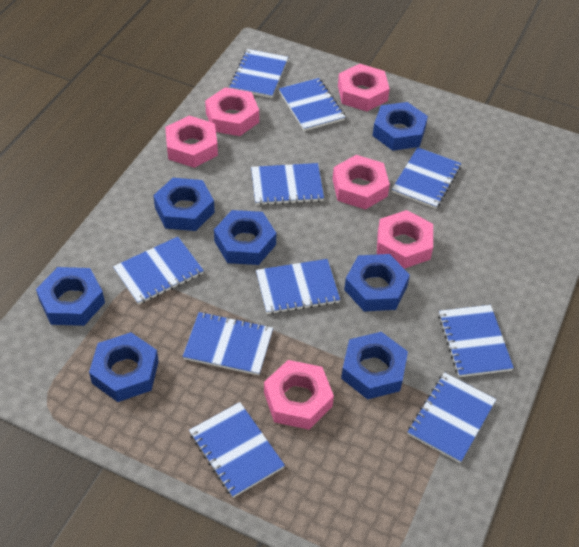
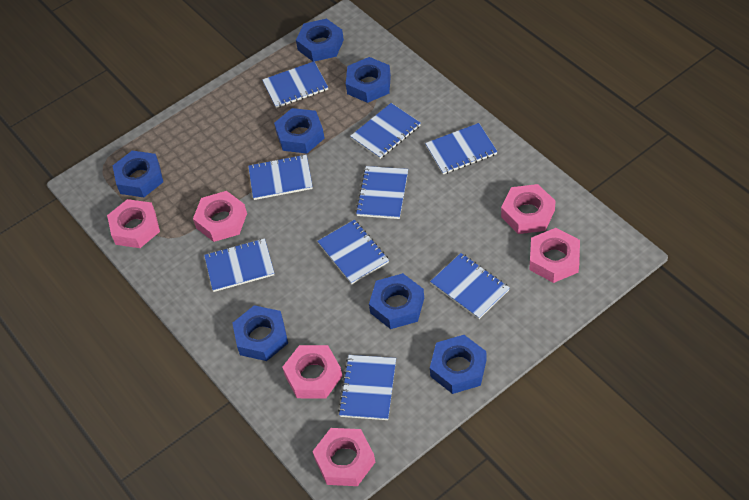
blue notebook: [113,237,204,305] [182,312,273,375] [189,402,285,498] [229,49,288,98] [251,163,324,205] [256,259,340,314] [279,78,345,131] [392,147,461,209] [408,372,496,463] [438,305,514,377] = 10 -> [204,238,274,292] [248,154,313,200] [262,61,328,108] [317,219,389,284] [338,355,396,420] [350,103,420,159] [355,166,408,219] [425,123,498,174] [430,253,510,319] = 9

